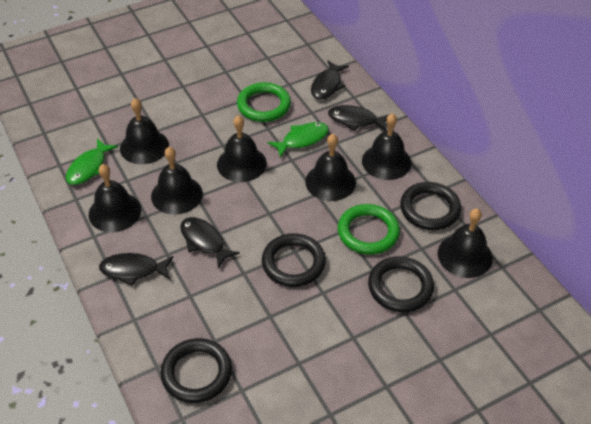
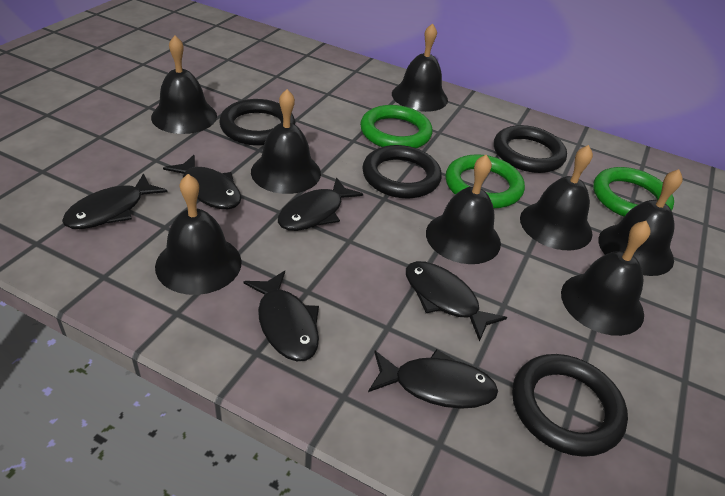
black bell: [89,164,141,232] [120,98,169,164] [151,147,203,215] [217,115,267,182] [305,134,356,201] [362,113,412,180] [438,209,493,278] = 7 -> [151,36,217,134] [155,174,242,295] [251,89,321,194] [392,23,448,112] [426,155,501,264] [520,145,593,250] [561,221,650,336] [598,169,683,276] = 8
black fish: [99,253,173,286] [180,217,240,269] [311,61,349,100] [328,105,390,131] = 4 -> [62,173,167,229] [163,155,241,209] [243,271,319,361] [278,177,363,231] [368,349,498,409] [406,261,507,342] = 6
green fish: [66,139,118,185] [267,122,329,158] = 2 -> none = 0
green ring: [237,82,291,122] [338,204,400,255] = 2 -> [360,105,433,148] [446,154,525,208] [593,167,674,217] = 3

